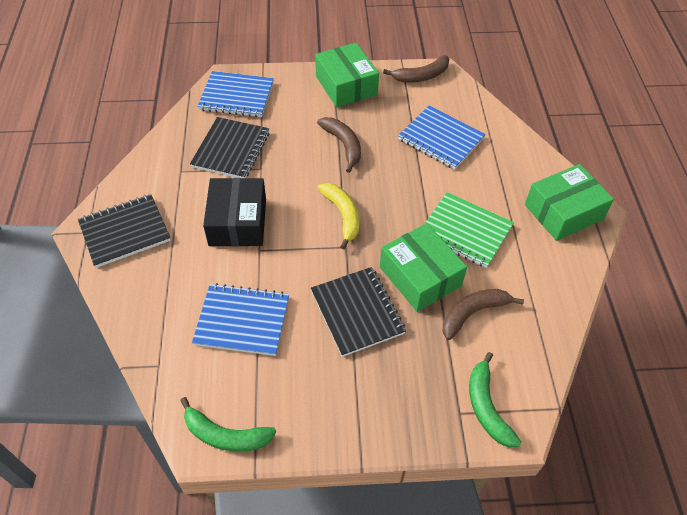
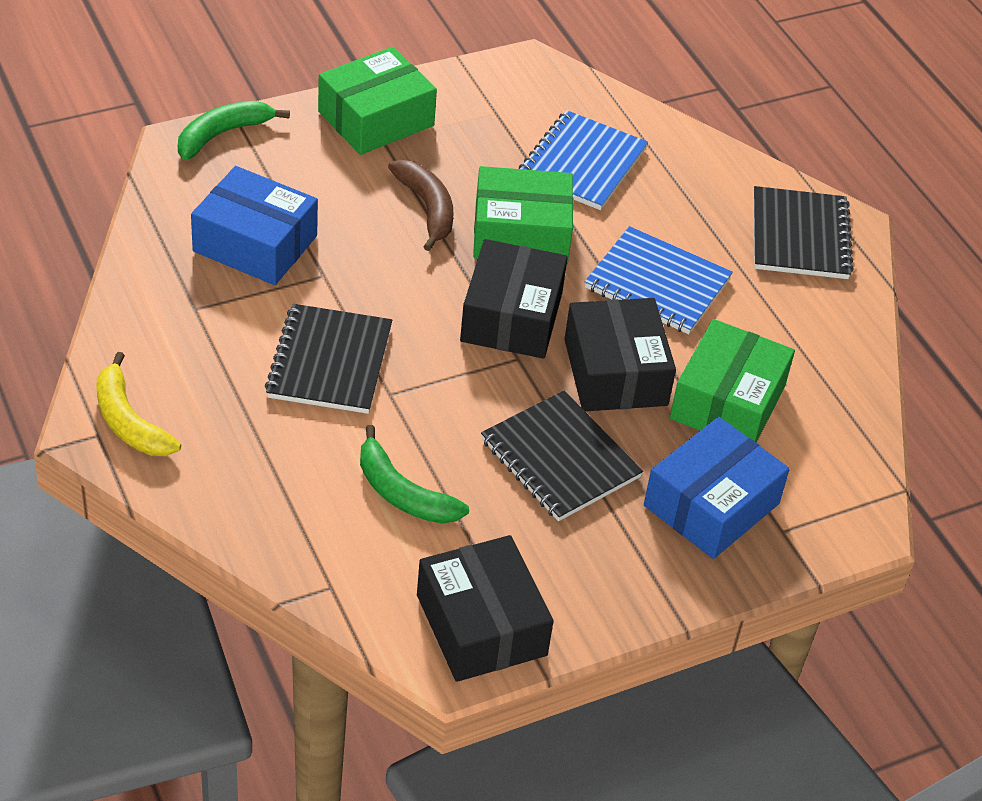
black box: [203,178,266,246] = 1 -> [417,535,554,682] [460,239,568,359] [564,298,676,411] = 3
blue box: none = 0 -> [191,166,318,285] [644,417,790,559] = 2
blue notebook: [192,283,289,356] [197,71,274,117] [398,105,486,169] = 3 -> [519,110,648,210] [585,226,733,334] = 2
brown banana: [317,117,361,173] [383,55,449,83] [443,289,524,340] = 3 -> [388,160,454,251] = 1
green notebook: [425,192,514,268] = 1 -> none = 0

